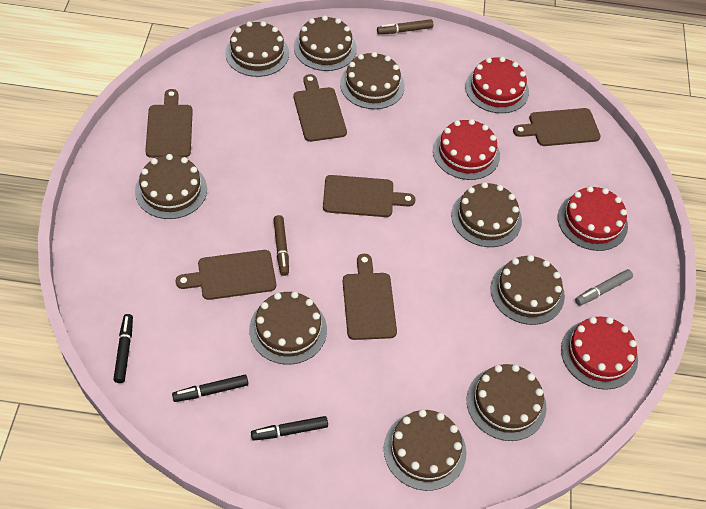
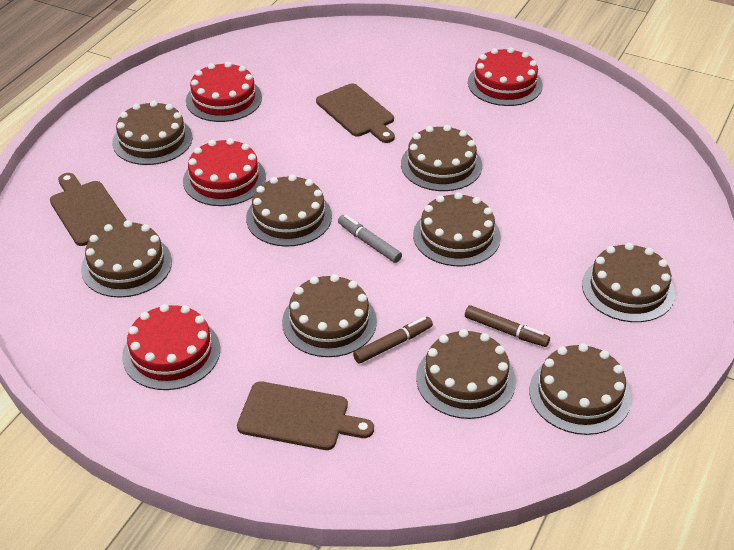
black marker: [113,314,133,383] [172,375,248,402] [251,416,328,441] = 3 -> none = 0
brown cutting board: [145,89,193,158] [176,250,276,300] [294,74,347,142] [323,175,415,217] [343,254,397,340] [513,108,601,146] = 6 -> [50,173,127,246] [237,381,374,450] [316,83,395,143] = 3

